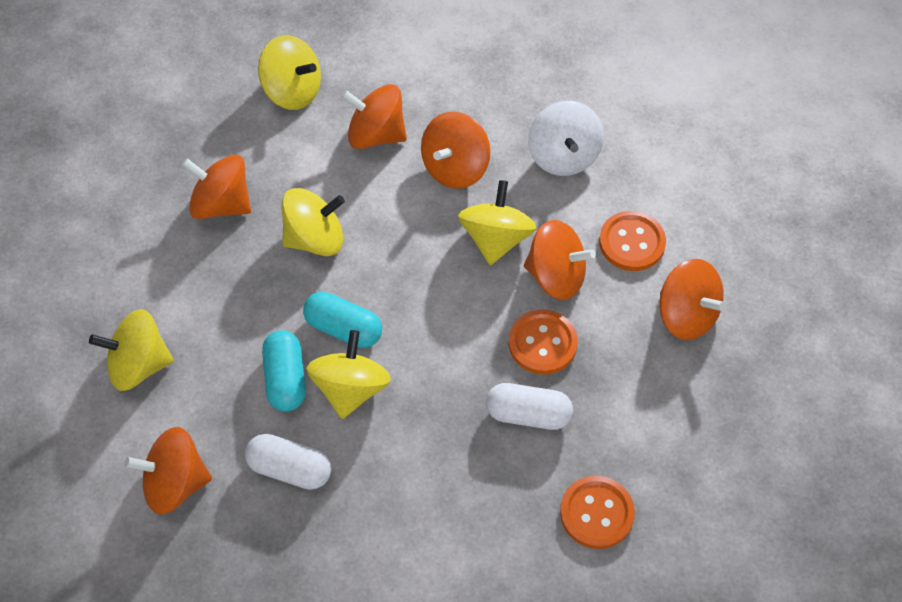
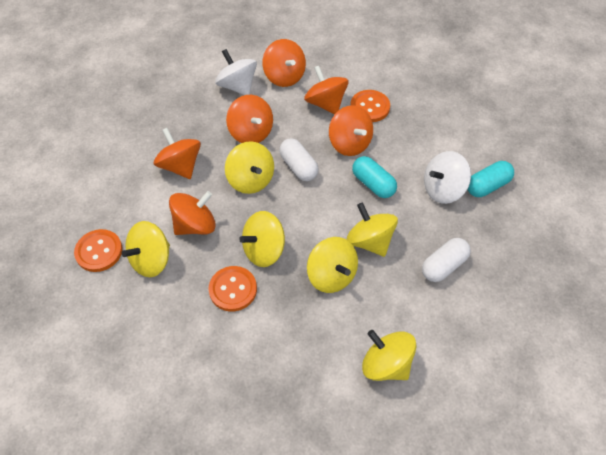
white spinning top: [528,101,604,176] = 1 -> [215,49,257,95] [424,151,471,204] = 2
yellow spinning top: [89,309,174,391] [258,35,321,110] [282,188,345,256] [306,330,391,419] [458,180,536,265] = 5 -> [122,221,170,277] [225,142,274,194] [239,211,285,267] [307,237,358,293] [347,203,398,257] [362,330,417,381] = 6

